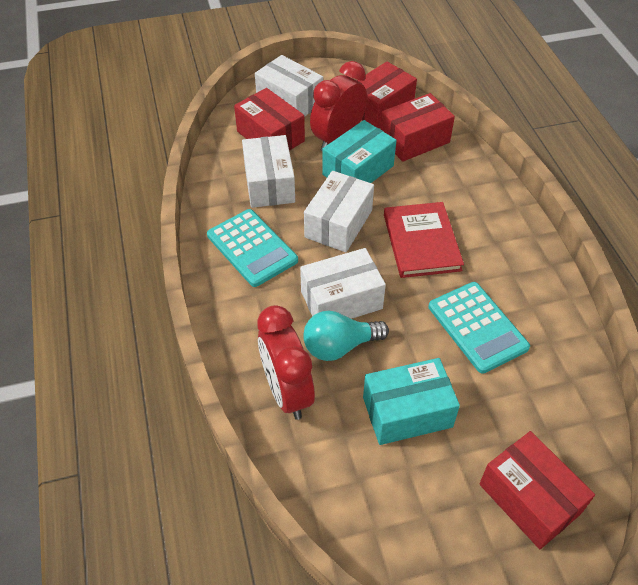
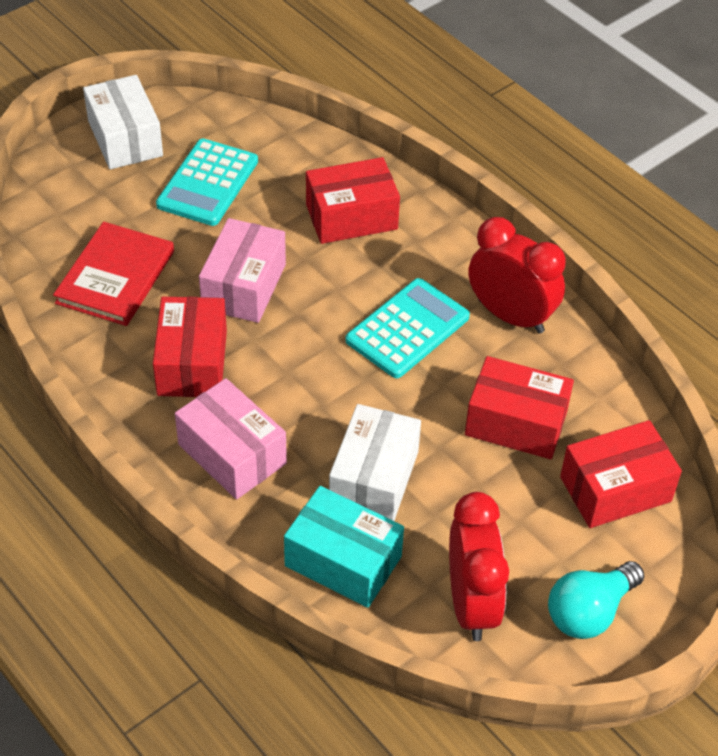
pink box: none = 0 -> [175,378,287,499] [199,218,286,323] = 2
turquoise box: [322,120,396,183] [363,358,460,445] = 2 -> [284,486,404,608] = 1
white box: [242,135,295,208] [255,55,323,117] [300,248,386,319] [304,171,374,252] = 4 -> [83,75,163,169] [329,404,421,521] = 2

